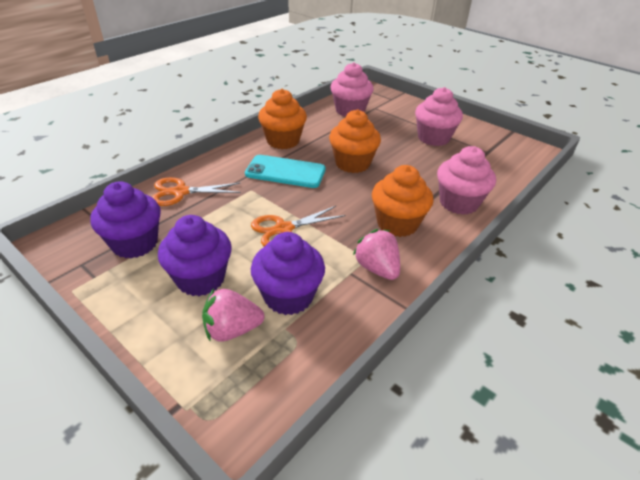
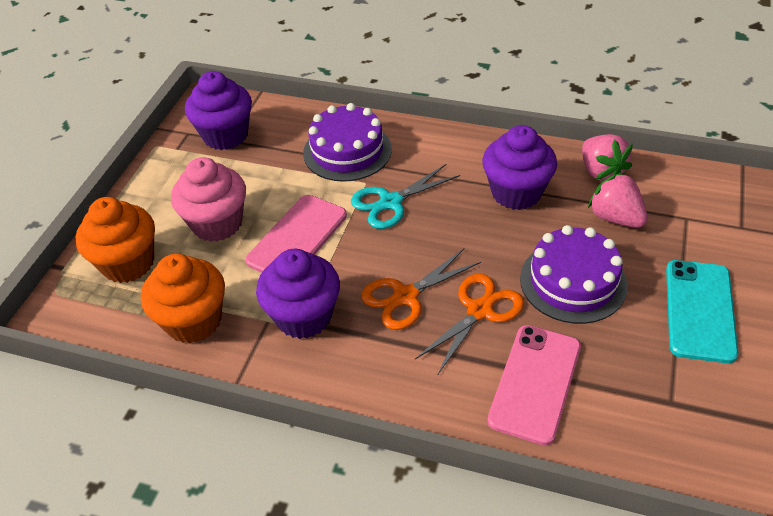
orange cupcake: [258,89,307,149] [329,109,381,173] [372,165,433,237] = 3 -> [76,197,155,283] [141,254,225,344] = 2
pink cupcake: [331,62,374,117] [415,87,463,146] [437,146,496,215] = 3 -> [171,157,246,242] = 1
pink phone: none = 0 -> [245,195,347,273] [487,325,581,446] = 2
purple cake: none = 0 -> [303,103,392,182] [520,225,628,324] = 2
turquoise scissors: none = 0 -> [351,164,460,229] = 1

